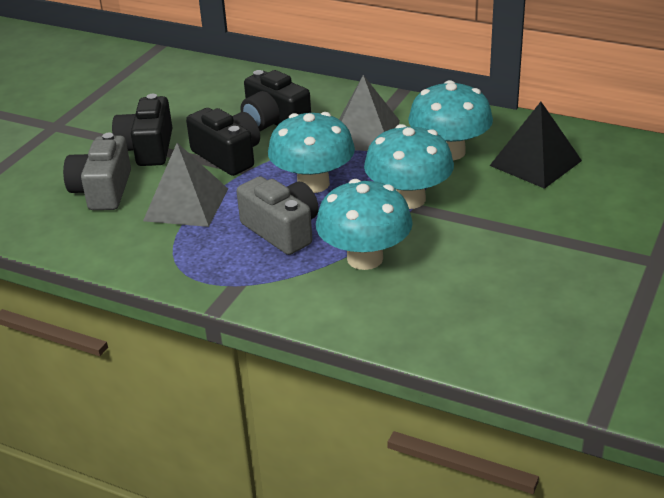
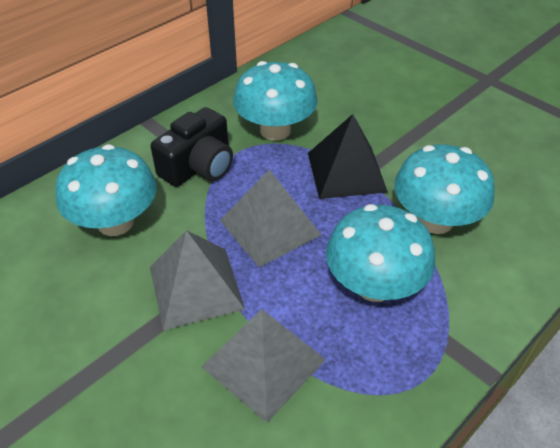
black camera: [112,94,172,166] [186,108,260,176] [241,70,311,131] = 3 -> [151,107,233,187] = 1
grey camera: [63,133,131,210] [236,176,319,255] = 2 -> none = 0
grey pyramid: [143,143,228,227] [339,75,400,151] = 2 -> [150,230,245,330] [201,309,326,423] [220,170,321,268] = 3

